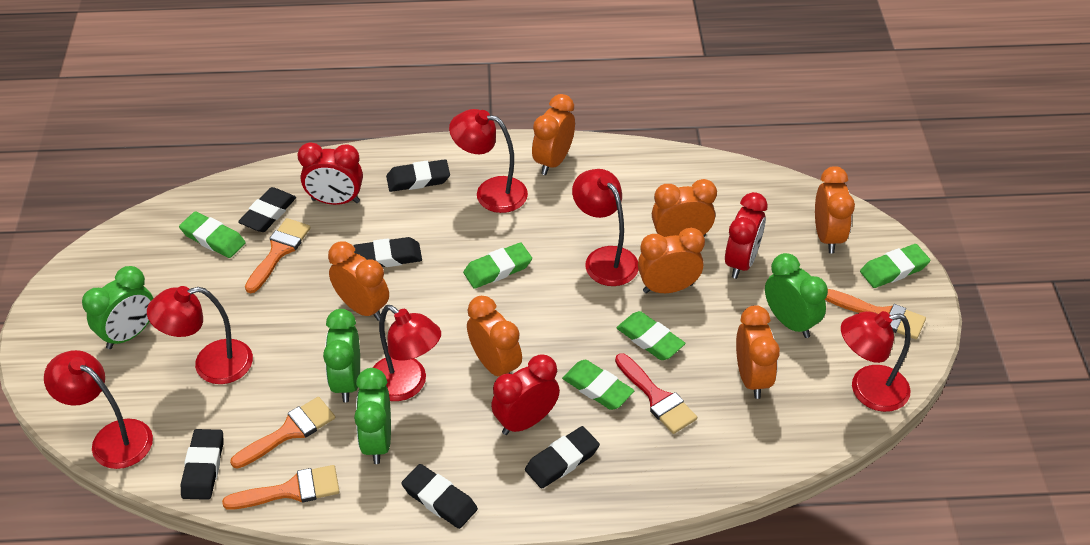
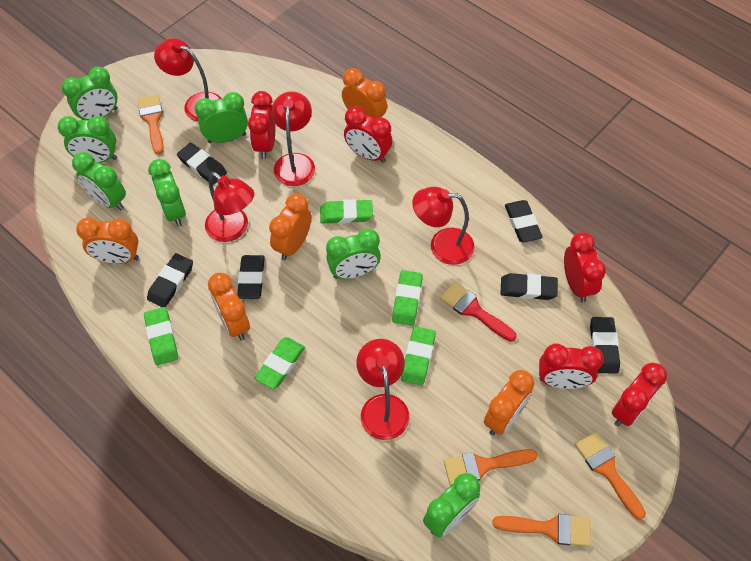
green clock: [82,266,154,349] [323,309,360,403] [354,368,391,464] [765,253,828,338] = 4 -> [58,116,117,163] [62,67,117,120] [72,152,126,210] [148,159,186,227] [194,92,248,143] [326,228,381,279] [423,473,480,537] = 7
orange clock: [328,241,389,321] [467,296,522,376] [532,94,575,175] [638,228,705,293] [652,179,717,237] [736,305,780,399] [815,166,855,253] = 7 -> [76,218,139,264] [208,273,250,340] [269,193,311,260] [342,68,387,118] [484,370,534,435] = 5
red clock: [297,142,363,205] [491,354,560,435] [725,192,768,279] = 3 -> [248,91,276,159] [344,106,392,163] [539,344,604,389] [564,232,606,302] [611,363,667,427] = 5
red lamp: [44,350,153,469] [147,286,253,384] [372,305,441,401] [449,109,528,213] [572,169,638,286] [841,311,911,412] = 6 -> [154,38,222,122] [205,172,254,242] [271,91,315,186] [356,339,409,440] [412,187,475,265] = 5

